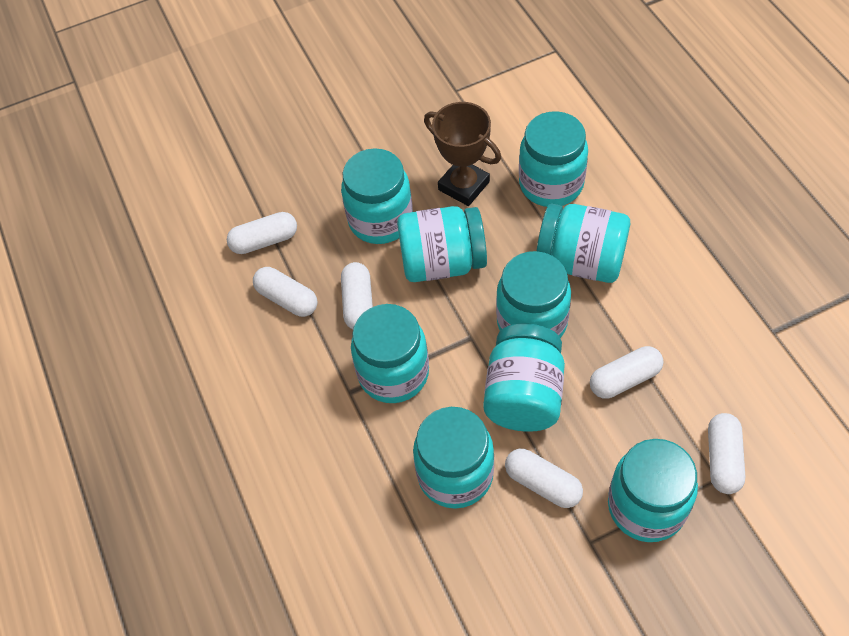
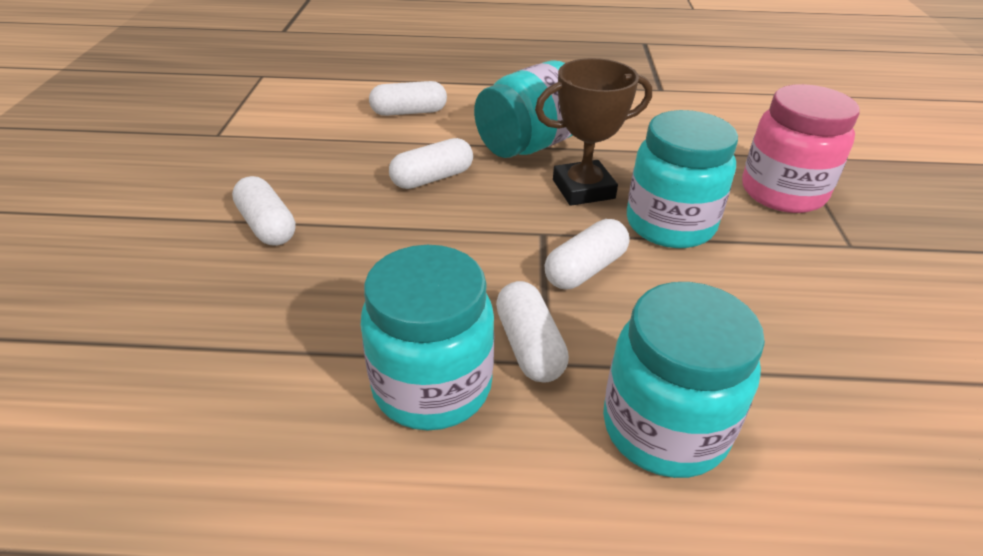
pink jar: none = 0 -> [742,84,860,213] = 1
turquoise jar: [341,148,413,244] [351,304,429,403] [397,206,487,282] [413,407,494,509] [483,323,565,432] [496,251,571,338] [519,111,588,207] [536,203,630,283] [608,439,698,542] = 9 -> [360,245,494,430] [474,60,573,158] [603,282,765,478] [627,110,738,248] = 4
white capsule: [227,212,297,254] [253,267,318,317] [341,262,373,329] [505,449,583,508] [590,346,663,399] [708,413,745,494] = 6 -> [232,176,296,246] [369,81,447,116] [389,138,473,189] [496,281,569,383] [545,219,630,289] = 5

